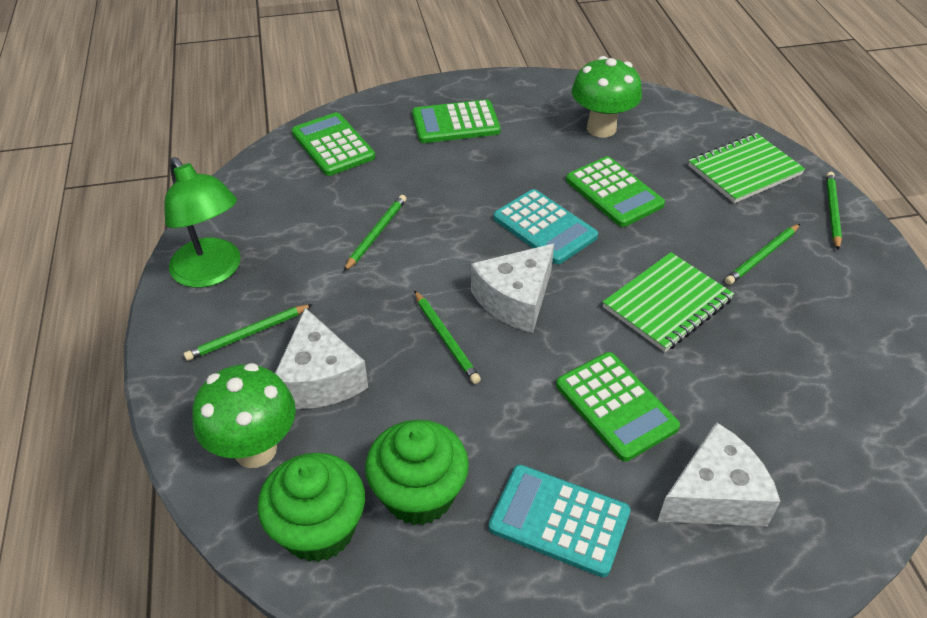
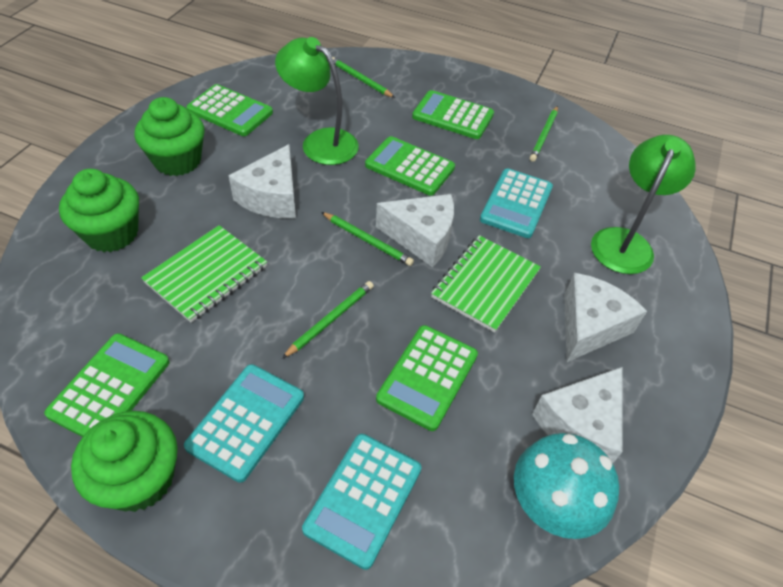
green calculator: [292,112,375,176] [412,99,501,143] [556,352,680,462] [566,156,665,227] = 4 -> [44,333,170,437] [186,84,273,136] [365,136,455,196] [376,325,478,431] [412,90,494,139] = 5
green cupcake: [258,453,365,562] [365,420,469,525] = 2 -> [59,169,139,252] [71,411,178,512] [135,97,204,176] = 3
green lamp: [164,157,241,288] = 1 -> [275,37,359,165] [591,135,696,274] = 2
green mushroom: [192,363,296,468] [572,56,642,138] = 2 -> none = 0
green pencil: [184,304,313,361] [343,195,407,272] [414,290,481,384] [725,224,800,285] [826,172,842,251] = 5 -> [282,281,374,358] [321,212,414,266] [332,57,395,98] [530,106,558,162] = 4
turquoise calculator: [489,465,631,577] [493,189,598,264] = 2 -> [184,364,304,483] [302,434,421,570] [480,169,553,238] = 3
turquoise mushroom: none = 0 -> [514,433,619,539] = 1
white cheese: [275,308,368,409] [471,244,554,333] [657,422,781,526] = 3 -> [228,144,296,218] [376,194,454,267] [532,367,622,464] [564,273,647,362] = 4

